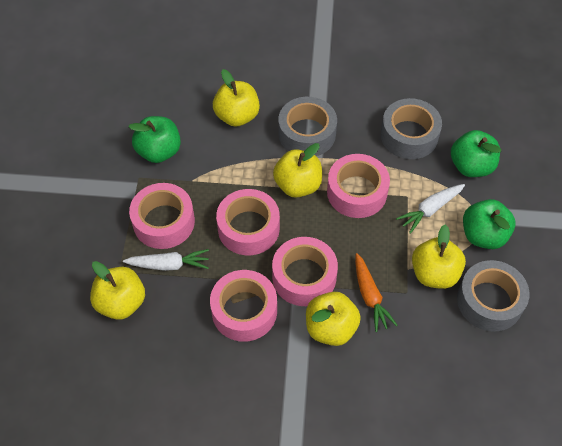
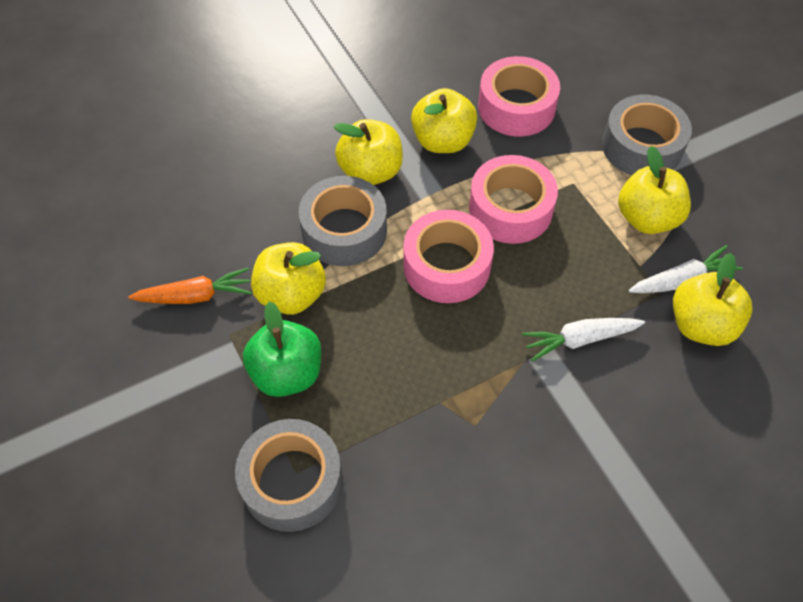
green apple: [128,116,181,163] [451,130,501,177] [463,199,515,249] = 3 -> [243,301,321,397] = 1
pink tape: [129,183,195,249] [210,270,277,342] [216,189,280,255] [272,237,338,306] [327,154,390,218] = 5 -> [403,210,494,303] [469,155,558,244] [478,56,560,137] = 3

